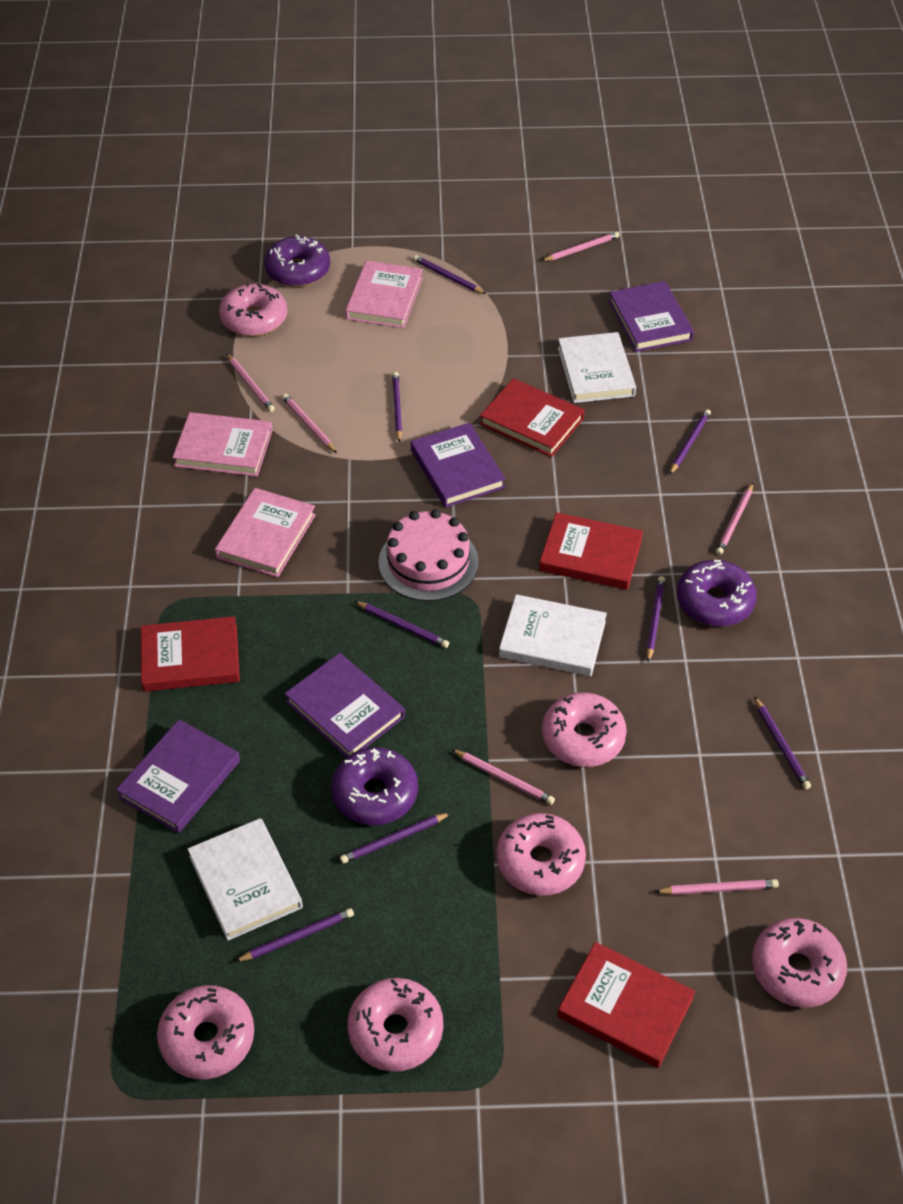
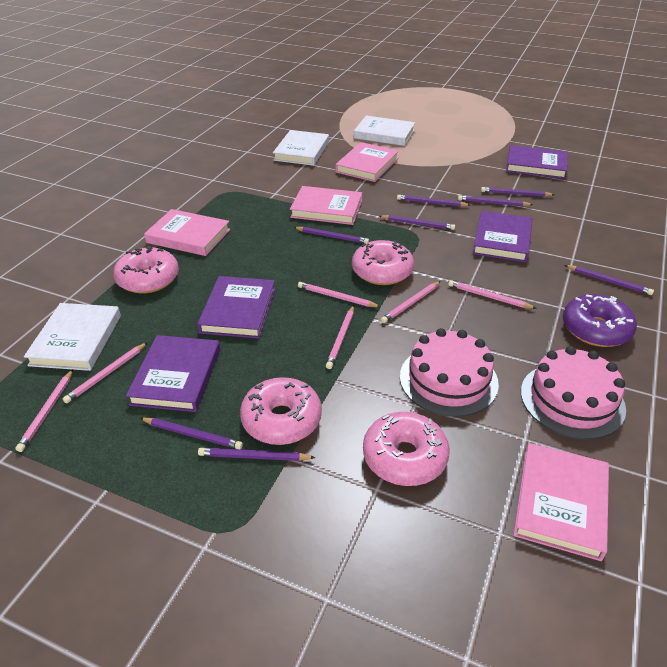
pink book: [172,412,272,477] [215,488,316,577] [345,260,423,328] = 3 -> [144,209,230,256] [290,186,362,225] [335,142,399,182] [513,443,609,561] = 4
pink cake: [379,509,479,601] = 1 -> [400,328,499,417] [521,346,626,439] = 2
pink donut: [157,985,254,1080] [219,282,287,337] [347,978,443,1072] [497,813,586,896] [542,692,627,767] [752,918,847,1008] = 6 -> [113,246,179,293] [240,377,322,445] [352,240,414,285] [363,412,450,486] = 4
purple donut: [264,234,330,287] [332,747,418,825] [677,560,757,627] = 3 -> [563,294,637,347] = 1
red book: [141,616,240,692] [480,378,585,457] [539,512,643,590] [558,942,695,1068] = 4 -> none = 0

